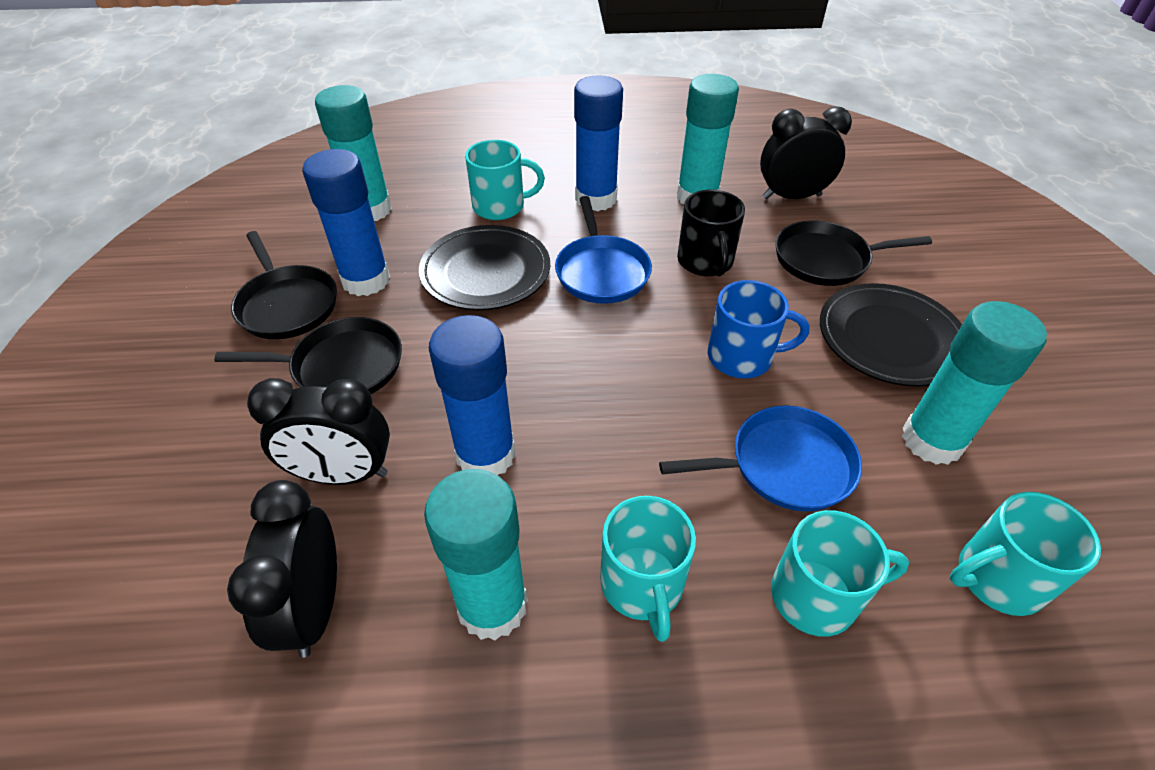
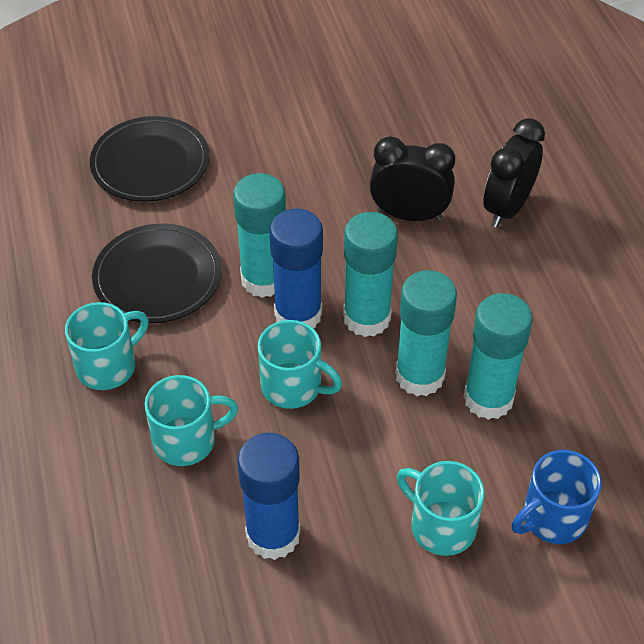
black clock: [227,480,337,658] [247,378,390,485] [760,106,852,199] = 3 -> [370,136,455,221] [483,118,545,227] = 2
black mug: [677,190,745,277] = 1 -> none = 0
black pan: [214,317,402,394] [231,231,337,339] [775,220,932,286] = 3 -> none = 0
blue glue stick: [302,149,390,296] [429,315,516,475] [574,75,623,211] = 3 -> [237,433,300,560] [269,209,323,328] = 2
blue pan: [555,196,652,304] [659,405,862,512] = 2 -> none = 0

